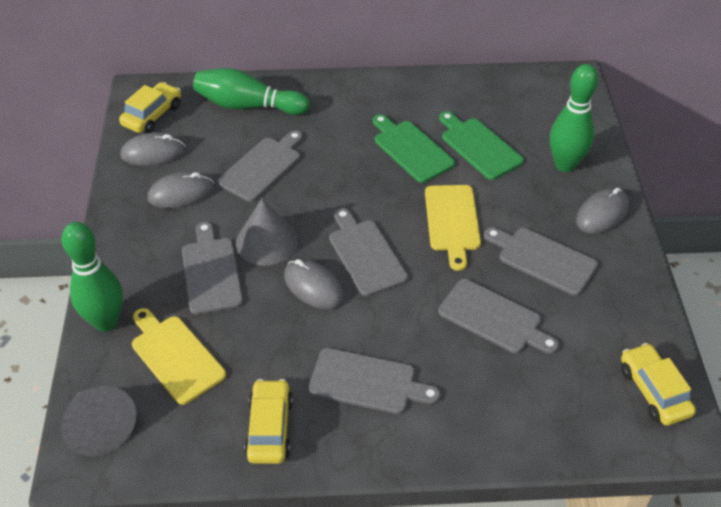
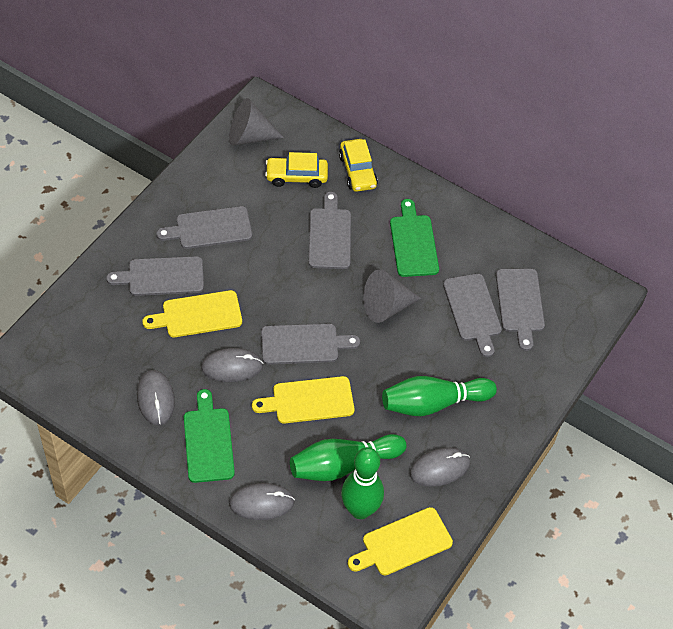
yellow car: [119,82,181,133] [244,379,293,464] [621,343,696,426] = 3 -> [265,152,328,188] [339,139,378,192] = 2
yellow cutting board: [132,308,226,405] [425,185,481,271] = 2 -> [142,290,242,337] [252,376,355,424] [348,507,453,575] = 3

